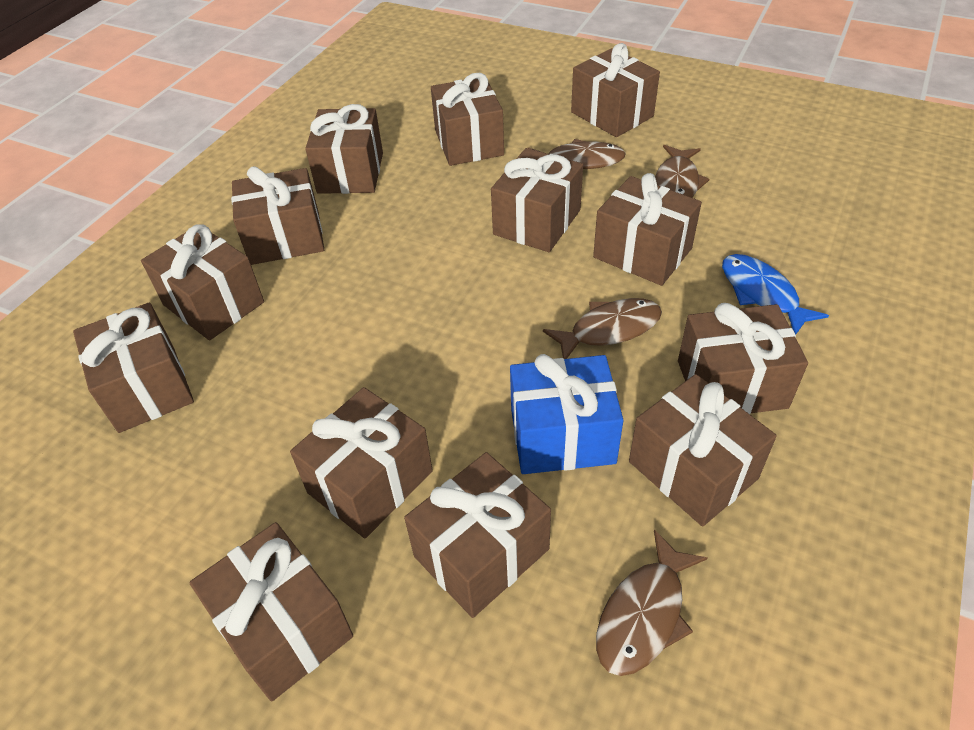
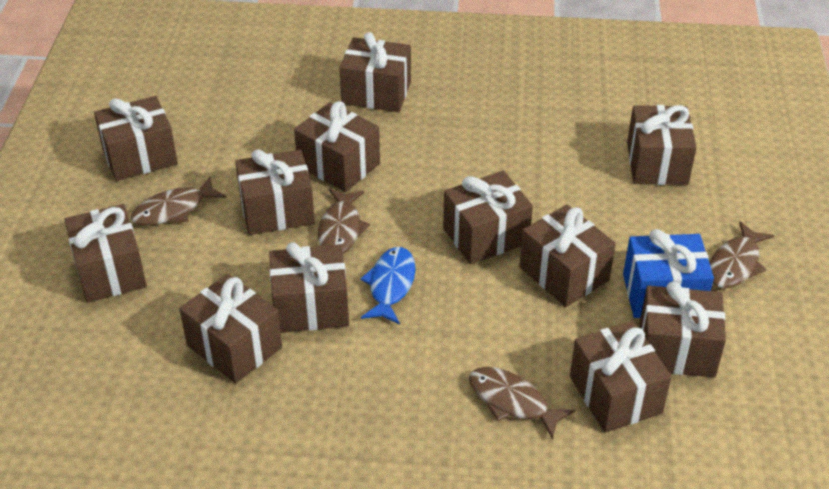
brown gift: [73,303,194,433] [141,224,264,340] [189,522,353,701] [231,166,324,265] [290,387,433,538] [305,104,383,194] [404,452,551,618] [431,73,504,166] [491,148,583,252] [571,43,660,137] [593,173,702,286] [629,374,777,527] [678,303,808,414] = 13 -> [64,204,147,303] [94,96,178,181] [179,274,282,384] [235,149,315,235] [269,242,349,333] [294,101,380,192] [339,32,411,112] [443,171,533,264] [519,205,616,307] [570,321,672,433] [627,105,697,185] [640,281,726,377] = 12

